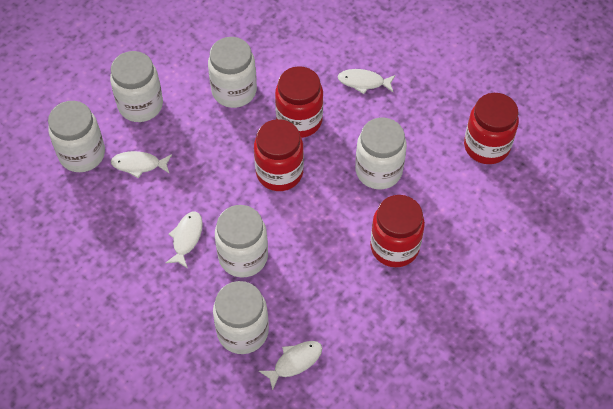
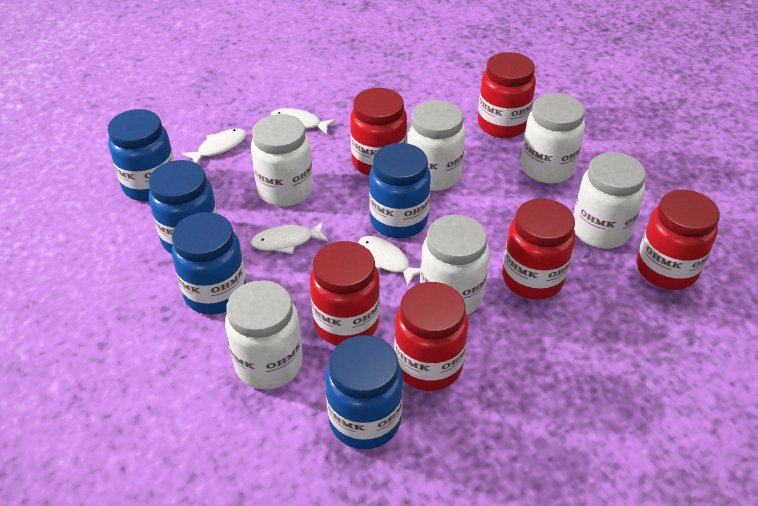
blue jar: none = 0 -> [108,109,175,201] [149,160,218,254] [172,212,247,315] [325,335,403,449] [369,143,431,238] = 5
red jar: [254,119,304,191] [275,66,323,138] [370,195,425,267] [464,93,519,164] = 4 -> [310,241,380,345] [350,88,407,176] [394,282,468,391] [478,52,536,138] [502,198,576,300] [637,190,720,290] = 6

